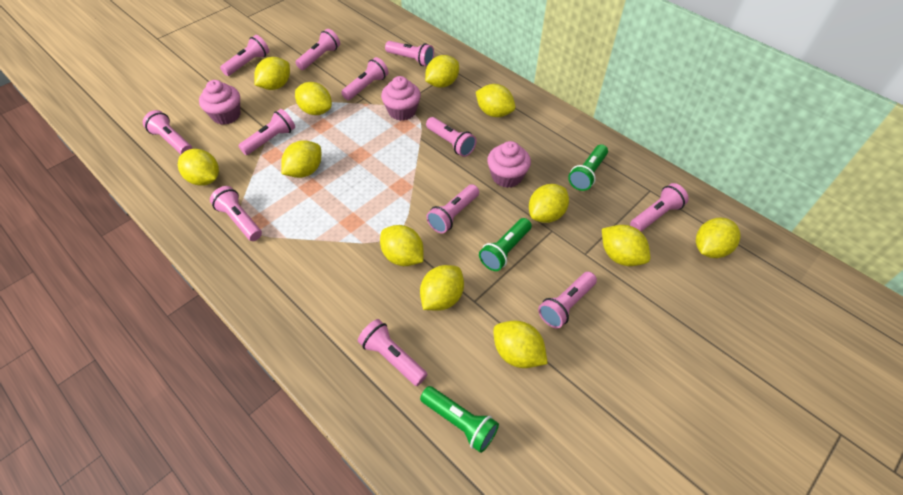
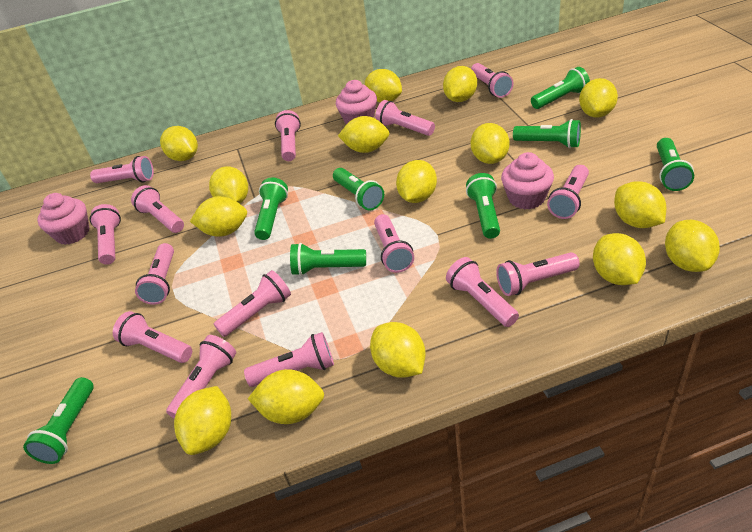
green flashlight: [420,386,499,453] [479,218,532,271] [568,144,608,191] = 3 -> [23,377,94,464] [254,177,288,240] [290,243,366,276] [333,168,384,210] [466,173,500,239] [513,119,581,148] [531,67,590,109] [657,138,694,191] = 8
pink flashlight: [143,110,192,154] [210,186,262,241] [220,35,269,76] [238,109,295,155] [295,29,340,70] [341,57,389,100] [358,319,428,386] [385,41,434,66] [426,117,477,157] [426,184,479,234] [538,272,597,328] [630,183,689,232] = 12 -> [89,204,121,265] [90,156,154,183] [113,311,192,363] [131,185,184,233] [135,243,174,305] [166,335,236,419] [214,270,291,337] [244,332,334,387] [275,110,301,161] [374,214,414,273] [375,100,435,136] [446,257,519,327] [471,63,514,98] [496,252,580,296] [547,165,589,219] = 15
yellow lemon: [178,149,219,186] [254,57,290,90] [281,140,321,178] [295,82,332,115] [380,225,424,266] [420,265,464,311] [425,55,459,88] [476,84,515,117] [493,321,548,368] [529,184,569,223] [602,225,650,266] [696,218,740,258] = 12 -> [160,126,198,161] [174,386,231,455] [190,196,247,237] [209,166,248,204] [248,369,324,424] [338,116,389,153] [365,69,402,103] [370,322,426,378] [396,160,437,203] [443,66,477,102] [471,123,509,164] [579,78,618,118] [593,233,646,285] [614,181,666,228] [665,220,720,272] = 15

